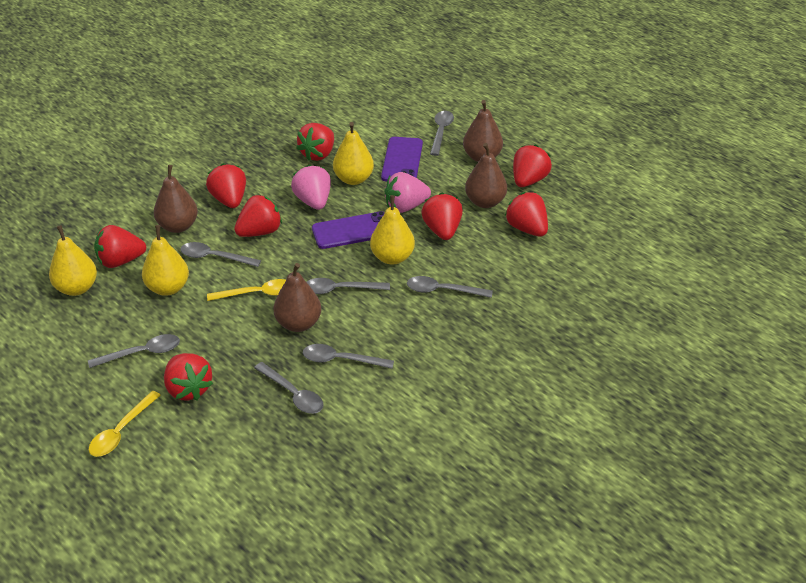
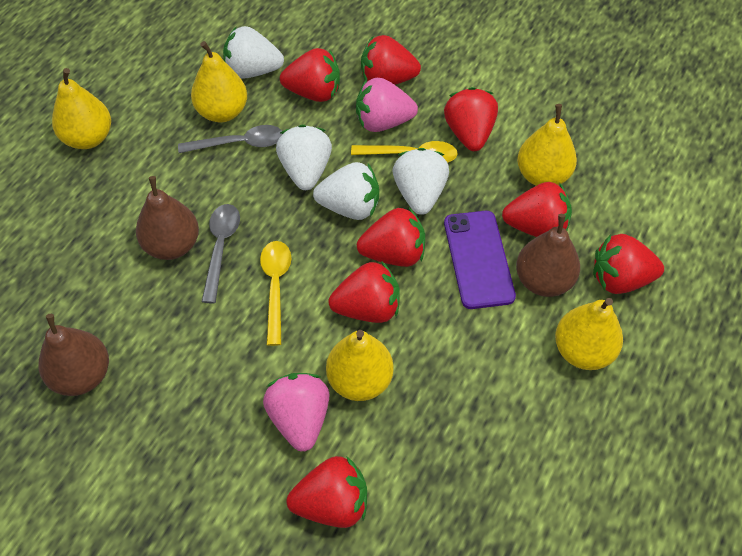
brown pear: [154,165,198,233] [273,263,321,332] [463,100,503,162] [465,143,507,208] = 4 -> [39,314,109,396] [136,176,199,260] [516,214,580,297] = 3
grey spoon: [88,334,180,368] [180,242,261,267] [254,362,324,414] [303,344,394,369] [307,278,390,294] [407,276,493,298] [430,111,454,156] = 7 -> [178,125,282,153] [202,204,240,304] = 2
purple phone: [312,211,385,249] [381,137,423,182] = 2 -> [444,211,516,309] = 1
white strawberry: none = 0 -> [223,26,284,79] [276,125,332,190] [313,162,379,220] [393,148,449,215] = 4
yellow pear: [49,225,97,296] [142,225,189,296] [333,122,374,185] [370,195,415,265] = 4 -> [52,68,111,149] [191,41,247,122] [326,330,394,401] [517,104,577,186] [555,298,623,370] = 5

